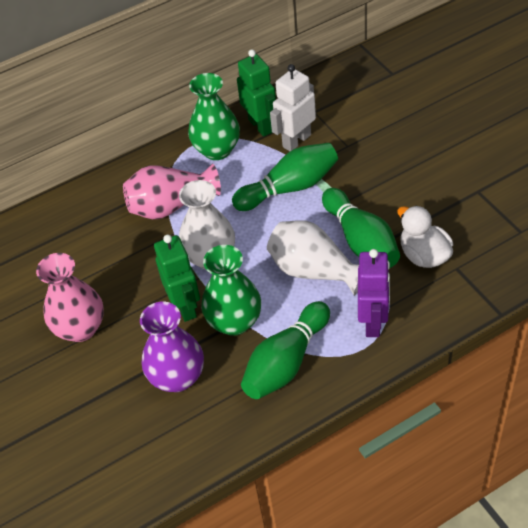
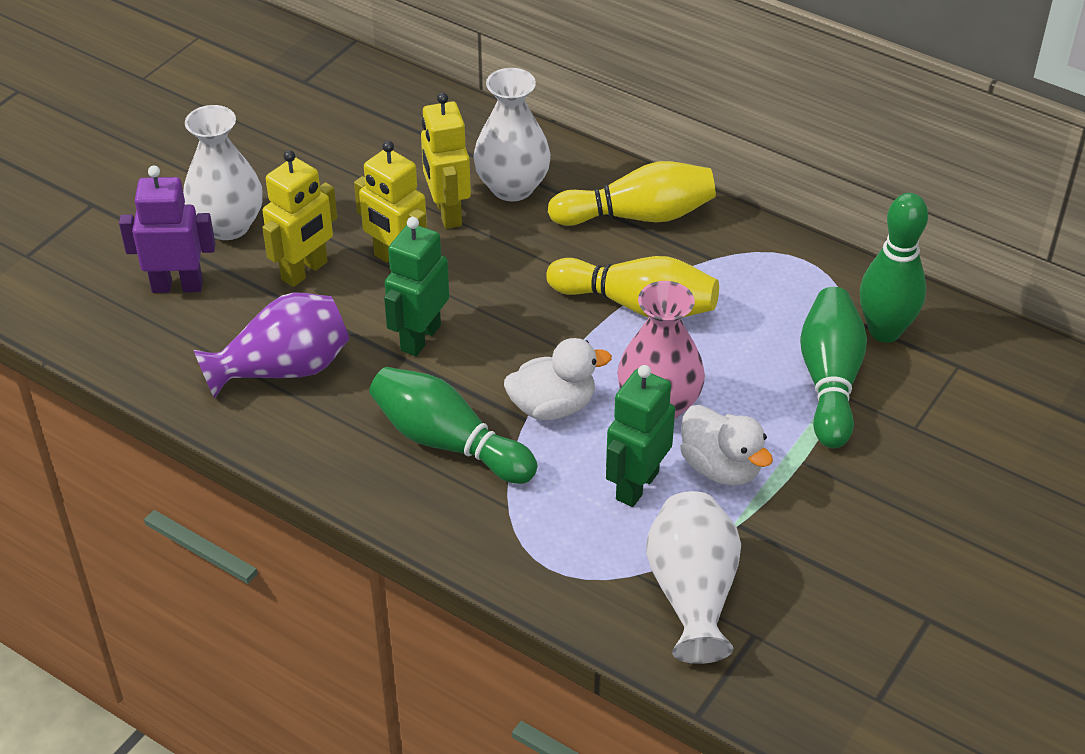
green vase: [188,73,240,160] [201,245,261,336] = 2 -> none = 0
pink vase: [36,253,104,342] [123,164,221,219] = 2 -> [617,281,705,419] = 1
white duck: [397,206,453,268] = 1 -> [504,338,612,420] [680,405,773,485] = 2
white robot: [270,64,316,151] = 1 -> none = 0
white vase: [179,180,235,269] [267,220,359,296] = 2 -> [183,105,263,240] [473,68,551,201] [646,491,741,664] = 3
yellow bowling pin: none = 0 -> [546,256,719,318] [548,161,716,226] = 2
yellow robot: none = 0 -> [262,150,337,287] [354,141,427,263] [421,92,471,229] = 3

